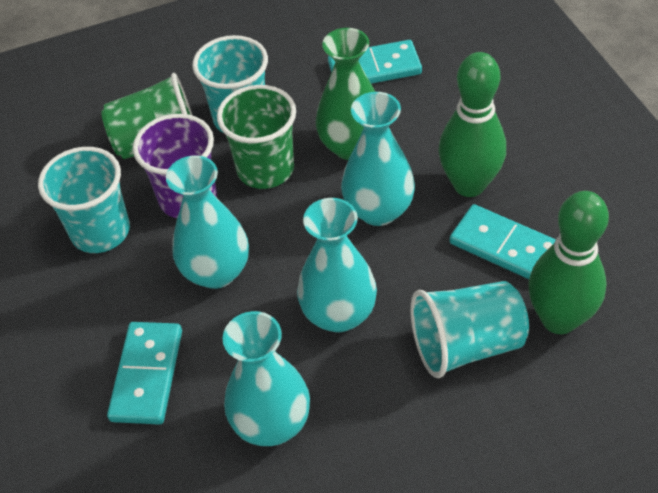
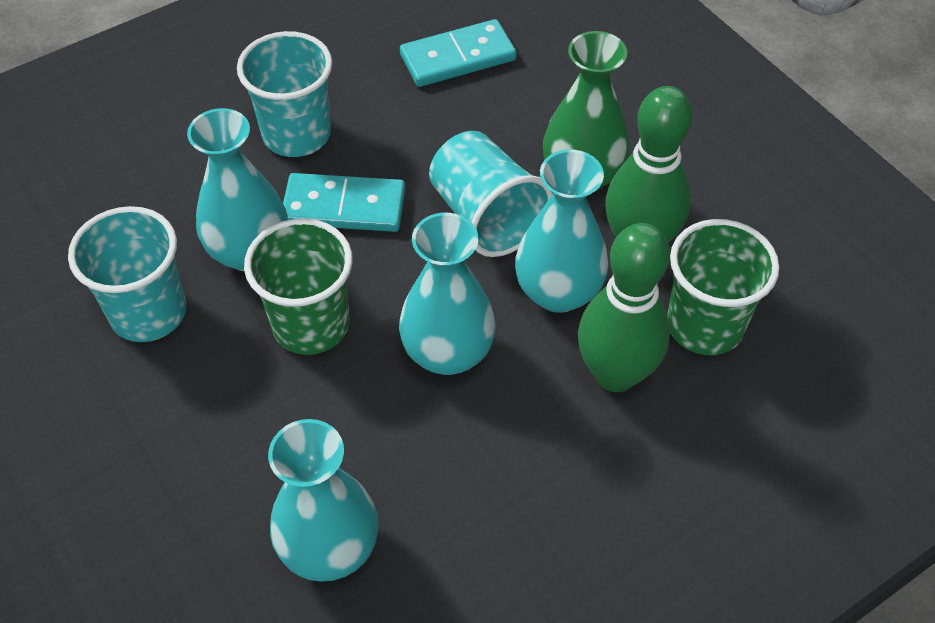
purple cup: [133,114,217,218] = 1 -> none = 0
turquoise domino: [107,322,182,425] [328,40,422,84] [450,204,556,279] = 3 -> [283,173,405,232] [400,19,517,87] = 2

